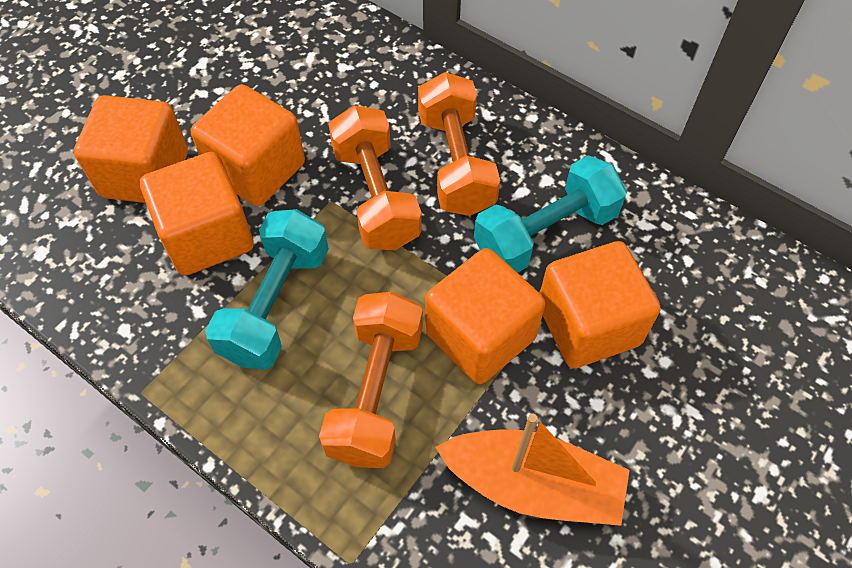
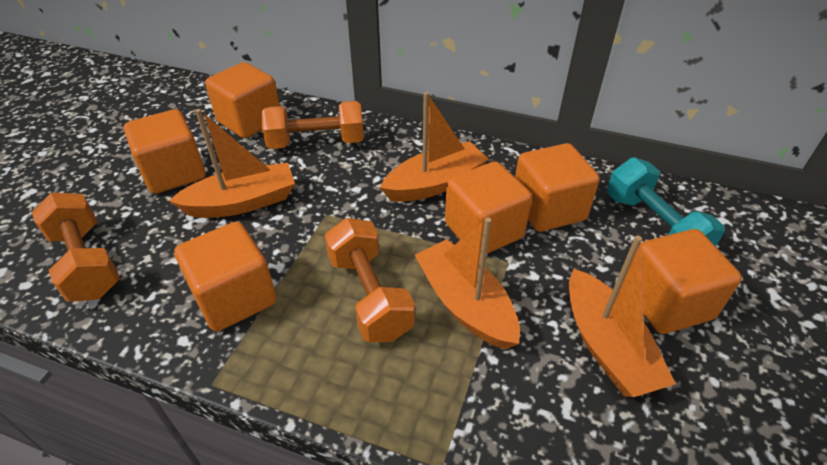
orange boat: [435,413,630,526] = 1 -> [169,109,295,218] [380,92,489,202] [415,217,520,350] [569,235,676,397] = 4
orange cube: [74,95,188,203] [140,152,254,276] [191,84,305,206] [425,248,545,384] [540,241,661,368] = 5 -> [124,109,206,194] [174,222,277,331] [205,62,280,138] [445,161,532,254] [515,143,600,232] [639,229,742,334] = 6
turquoise dumbbell: [205,209,329,370] [474,156,627,273] = 2 -> [607,157,725,246] = 1

